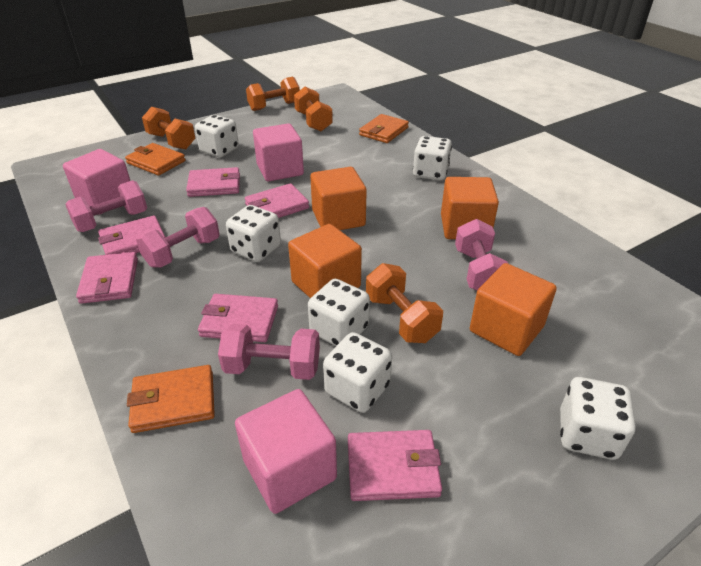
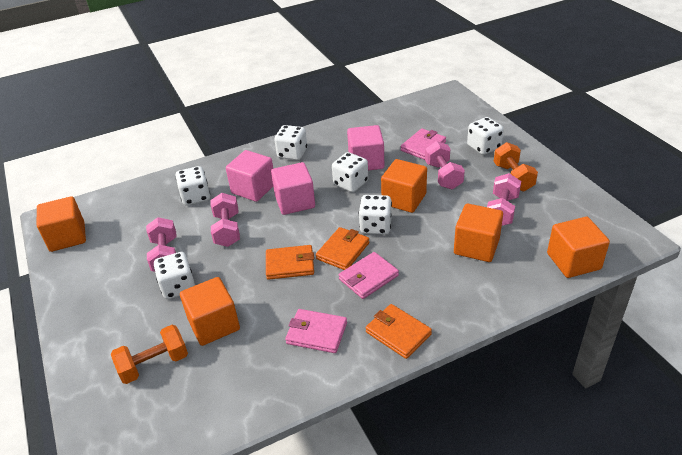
orange cube: [288,224,362,298] [310,167,367,230] [441,177,499,239] [470,263,557,356] = 4 -> [37,196,86,252] [180,277,240,346] [381,159,427,213] [454,203,503,262] [547,217,610,278] = 5
orange dumbbell: [142,107,195,149] [246,77,300,111] [294,87,333,131] [366,263,443,343] = 4 -> [111,325,188,384] [494,142,538,192] = 2
pink wallet: [76,252,138,304] [98,216,166,255] [186,167,240,197] [198,294,278,342] [245,183,309,218] [348,430,442,501] = 6 -> [285,309,347,353] [339,252,399,299] [401,128,446,160] = 3

